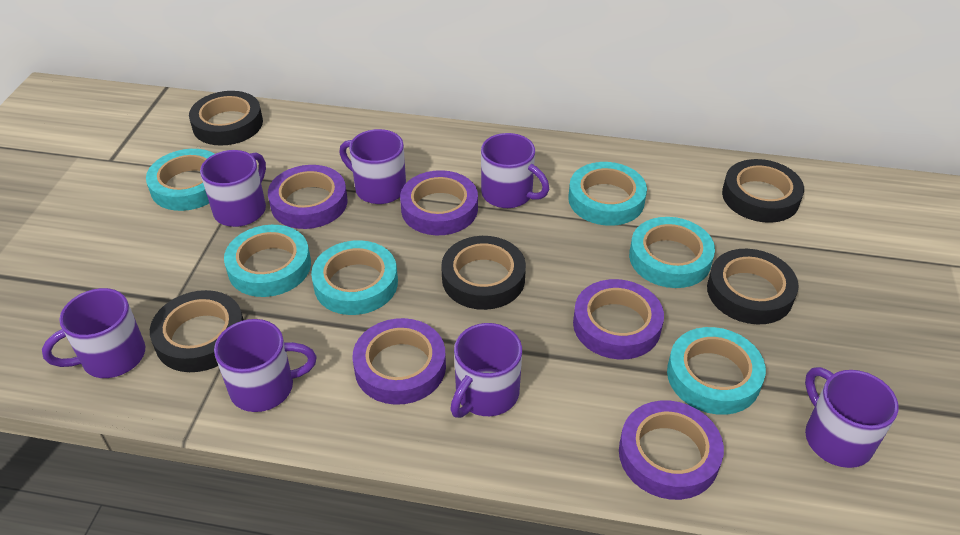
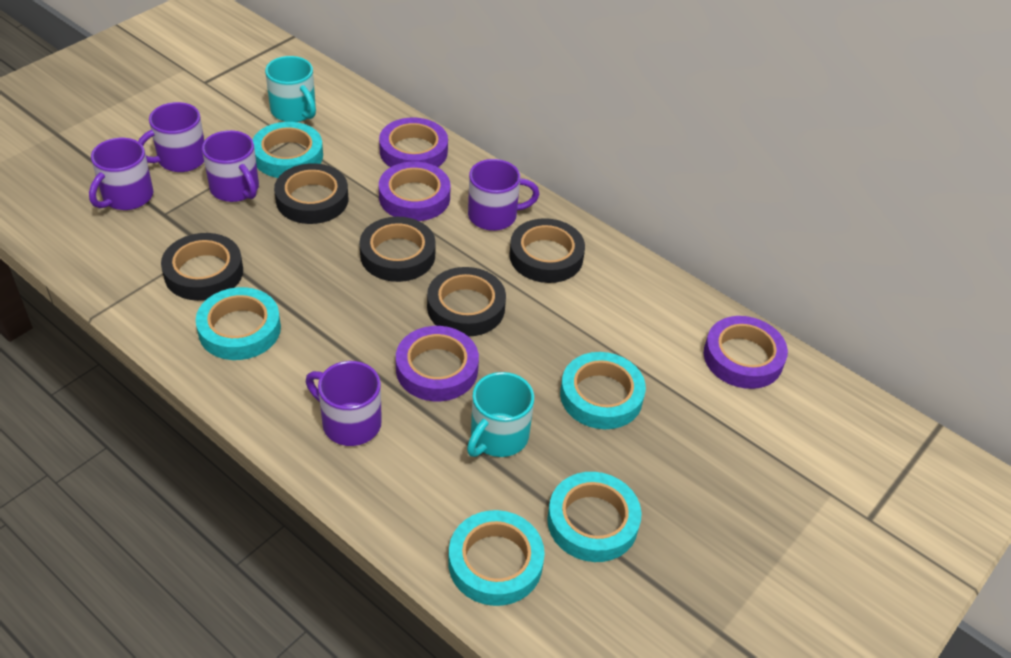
purple mug: [42,288,145,378] [200,150,266,227] [214,319,317,412] [339,129,406,204] [450,323,522,418] [481,133,549,208] [805,367,899,468] = 7 -> [89,138,154,210] [138,102,204,172] [202,130,259,202] [306,361,382,446] [468,159,540,231] = 5
purple tape: [268,165,348,229] [352,318,446,405] [400,170,478,235] [573,279,664,359] [619,400,724,500] = 5 -> [379,118,448,167] [379,162,450,221] [396,326,479,401] [704,316,788,389] = 4
turquoise mug: none = 0 -> [265,56,316,122] [467,372,534,457] = 2
turquoise tape: [146,149,214,211] [224,225,311,297] [311,240,398,315] [568,162,647,226] [629,217,715,288] [667,327,766,415] = 6 -> [196,287,281,360] [252,122,323,178] [448,510,545,606] [547,472,642,562] [560,352,646,429] = 5

